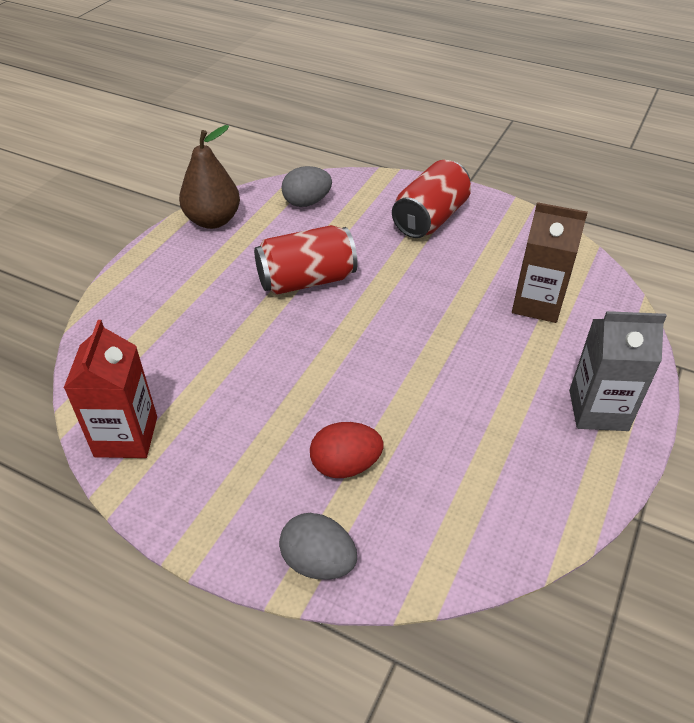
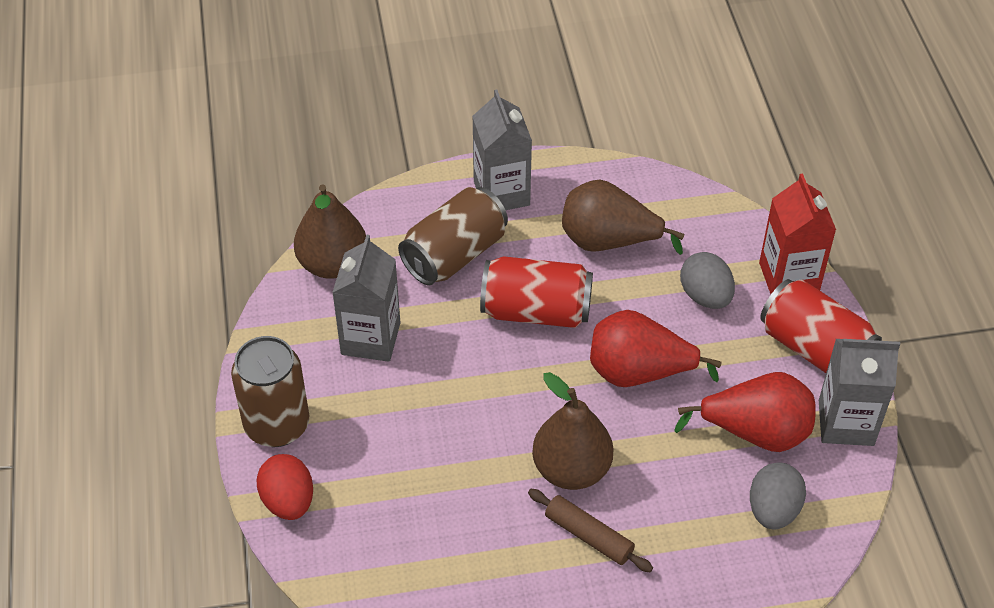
brown can: none = 0 -> [231,336,309,447] [398,187,508,285] = 2
brown carton: [512,202,588,323] = 1 -> none = 0
brown pear: [179,125,240,229] = 1 -> [294,184,366,279] [532,372,614,490] [562,180,684,255] = 3
brown rolling pin: none = 0 -> [528,489,653,572] = 1
grey carton: [569,311,667,431] = 1 -> [332,235,400,362] [472,90,532,210] [819,339,900,446] = 3
red pear: none = 0 -> [590,310,721,387] [674,372,816,452] = 2

